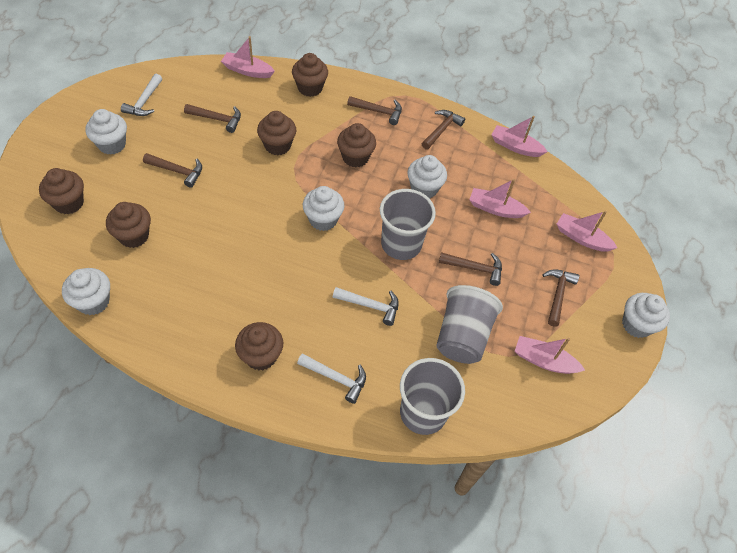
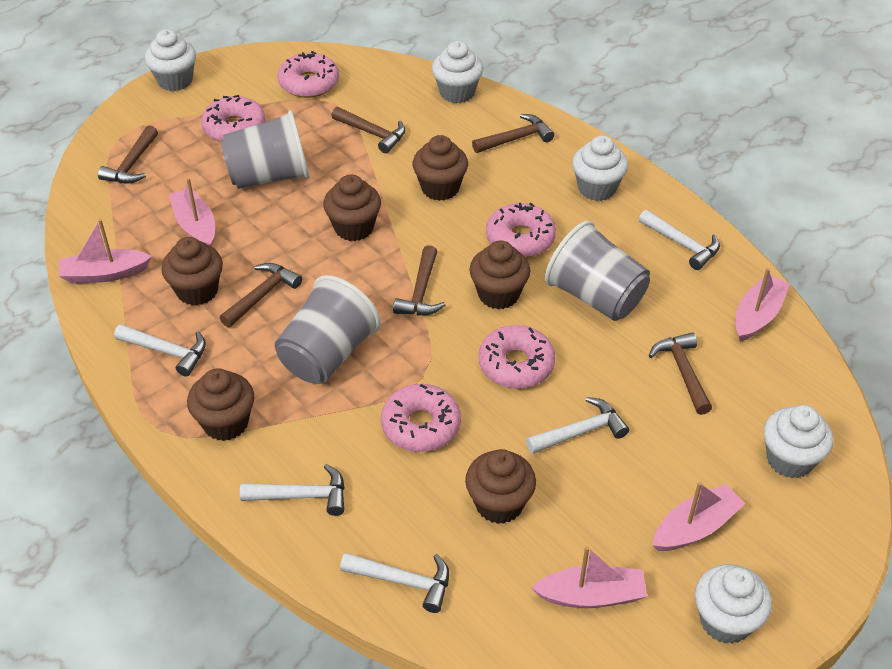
pink donut: none = 0 -> [201,95,266,142] [278,51,339,98] [381,384,461,452] [479,325,555,388] [486,203,556,257] = 5
white hammer: [121,74,162,116] [297,353,366,404] [333,287,399,326] = 3 -> [114,324,206,377] [240,464,345,516] [340,552,449,613] [526,397,629,454] [639,210,720,270] = 5

